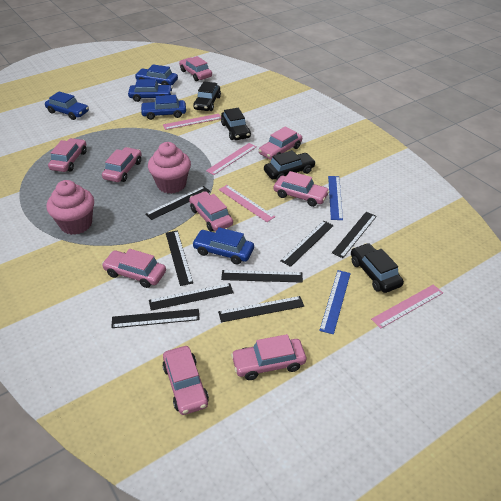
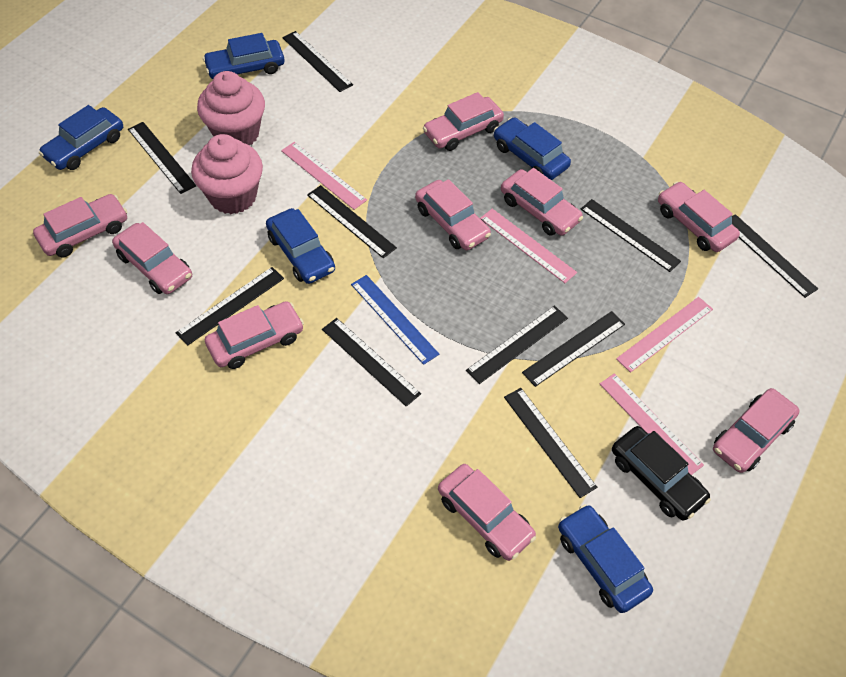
black car: [193,82,221,111] [221,108,251,140] [264,150,316,180] [351,243,404,293] = 4 -> [612,426,711,521] = 1
black ruler: [111,309,200,328] [146,186,210,220] [149,283,234,311] [166,231,193,286] [218,296,304,322] [221,270,303,283] [280,220,334,267] [332,212,377,258] = 8 -> [128,122,196,194] [176,267,284,346] [282,31,353,92] [307,185,397,258] [322,318,421,407] [466,306,568,384] [504,388,597,498] [522,311,625,387] [581,199,681,272] [732,214,818,298] = 10
blue ruler: [319,270,351,334] [328,176,343,220] = 2 -> [351,275,439,365] = 1

